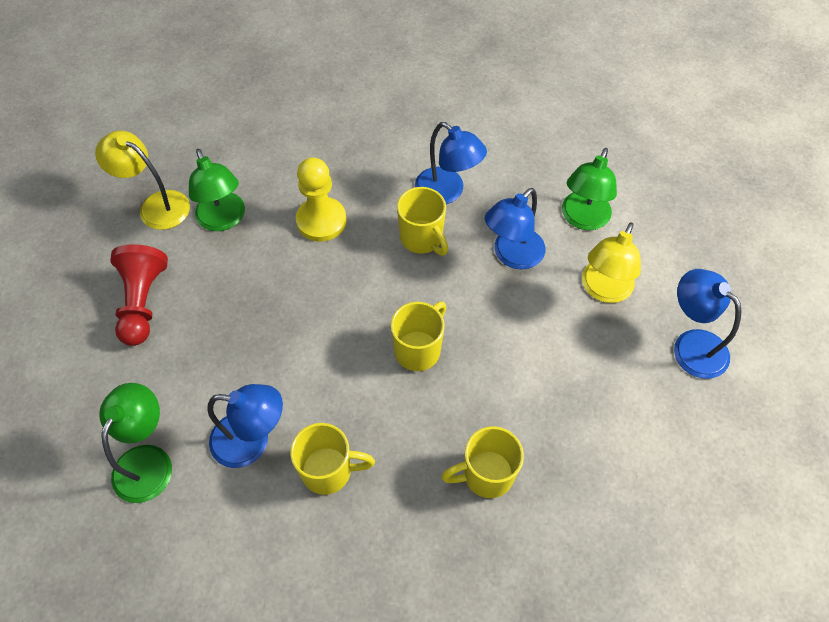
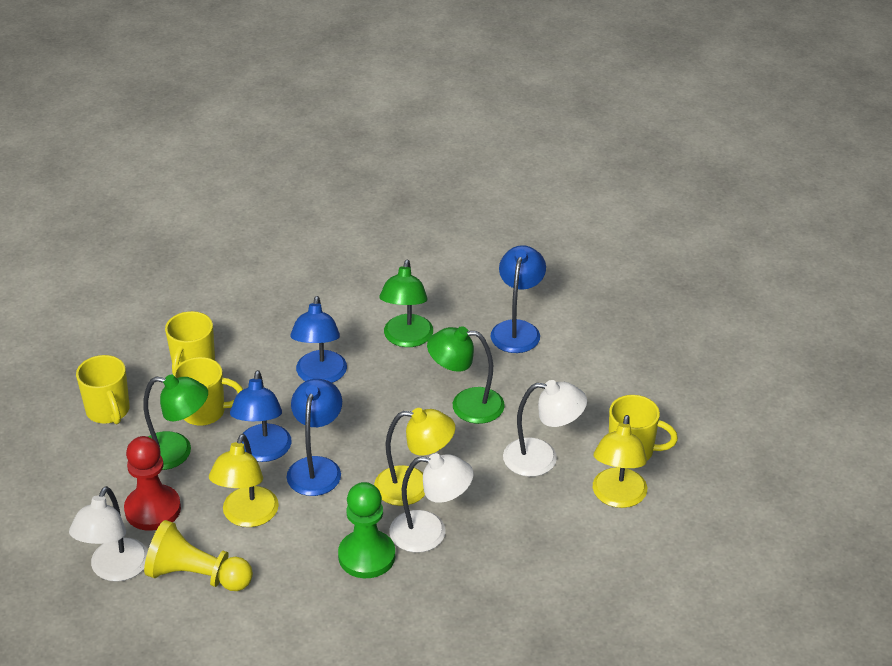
green pawn: none = 0 -> [338,482,395,578] = 1
white lamp: none = 0 -> [69,486,148,582] [389,453,473,553] [503,380,587,477] = 3
yellow lamp: [95,131,190,230] [582,222,641,303] = 2 -> [209,434,279,527] [374,408,455,506] [593,415,647,508] = 3

